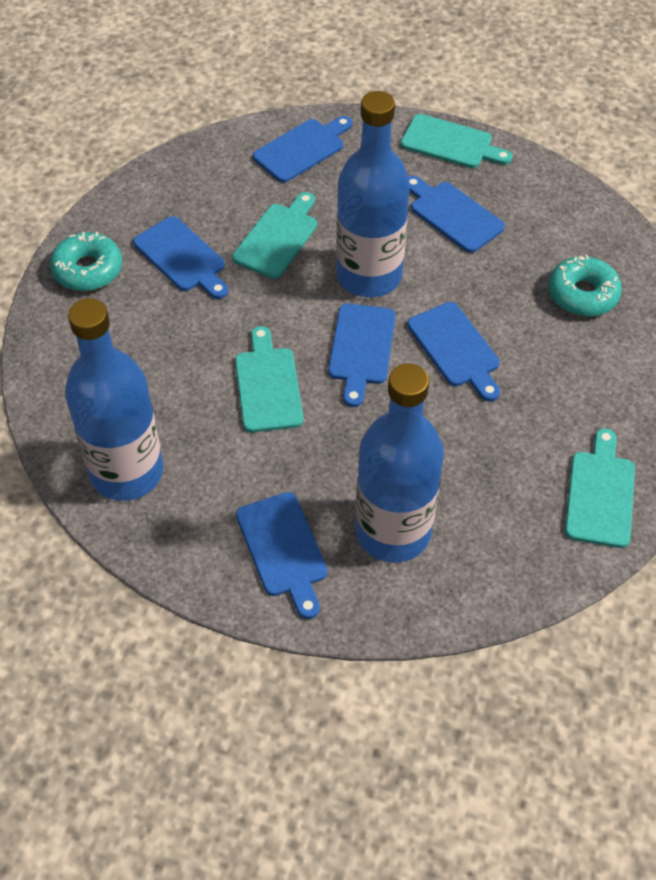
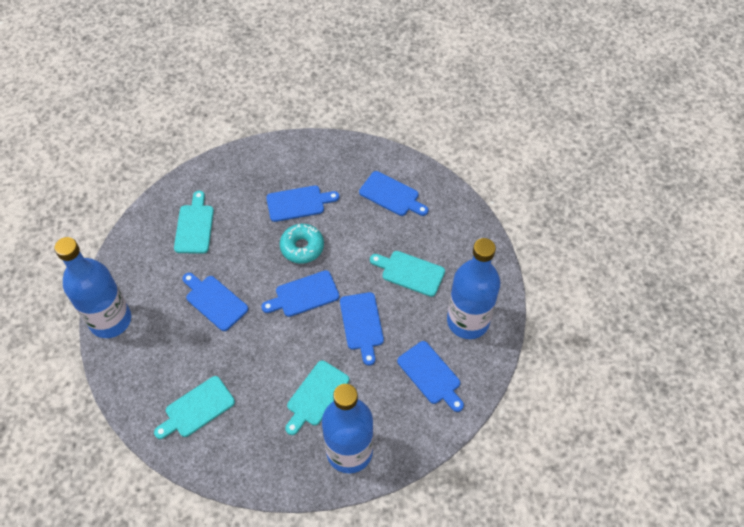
turquoise donut: [50,232,122,291] [548,254,622,317] = 2 -> [280,224,324,264] = 1

